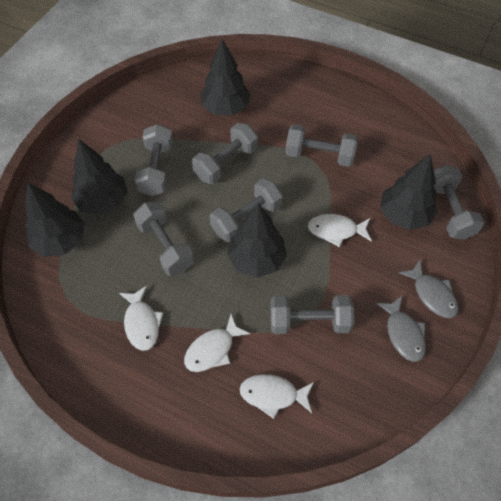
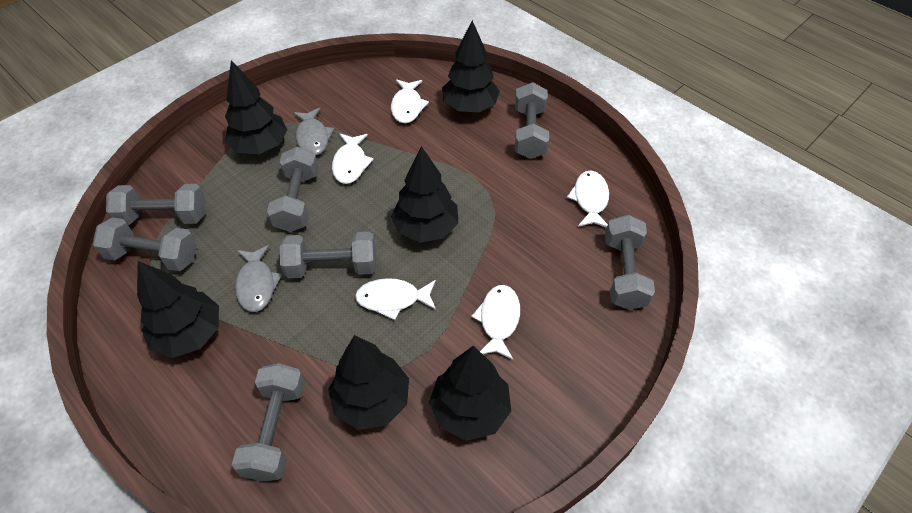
black tree: [25,182,85,257] [71,139,128,215] [200,39,251,115] [227,203,287,278] [380,154,438,230] = 5 -> [137,261,219,358] [225,61,287,154] [328,335,409,430] [391,146,458,243] [429,346,511,441] [442,20,500,112] = 6
white fish: [119,285,163,351] [184,314,251,372] [240,374,314,419] [308,214,372,247] = 4 -> [332,134,374,184] [355,278,436,320] [391,79,429,123] [471,285,520,360] [567,171,609,228] = 5

